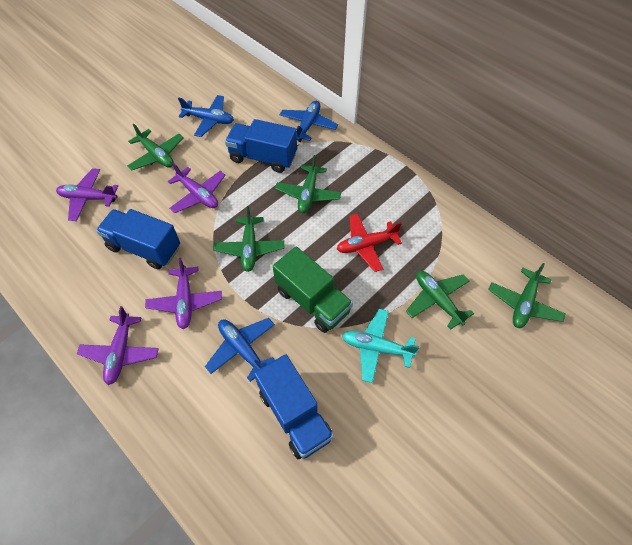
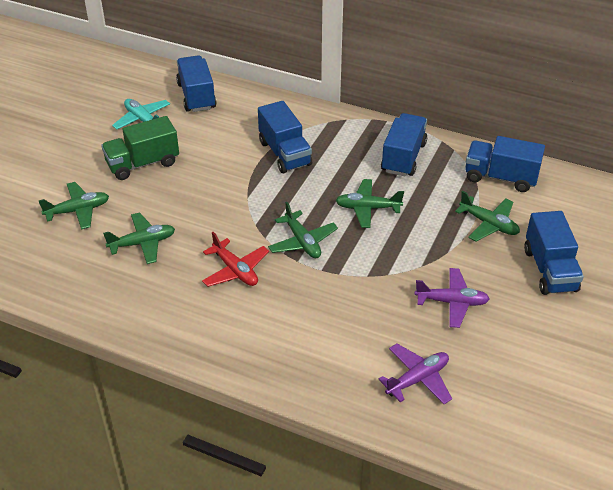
blue plane: [178,95,234,137] [205,318,275,382] [280,101,338,142] = 3 -> none = 0
blue truck: [96,209,180,269] [225,119,297,173] [254,354,334,459] = 3 -> [176,55,217,112] [258,101,312,173] [381,113,427,176] [465,136,545,192] [524,211,584,295] = 5
purple plane: [56,168,118,221] [77,306,159,385] [145,257,222,329] [168,163,226,213] = 4 -> [378,344,452,404] [414,268,490,328] = 2

